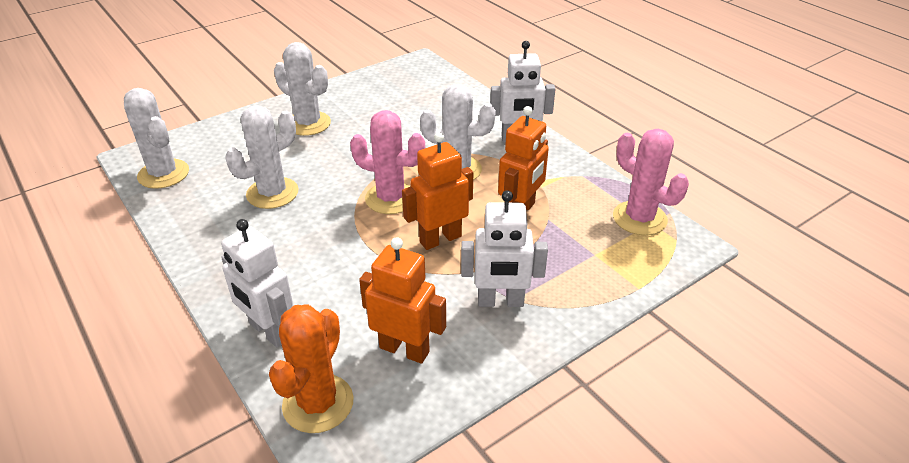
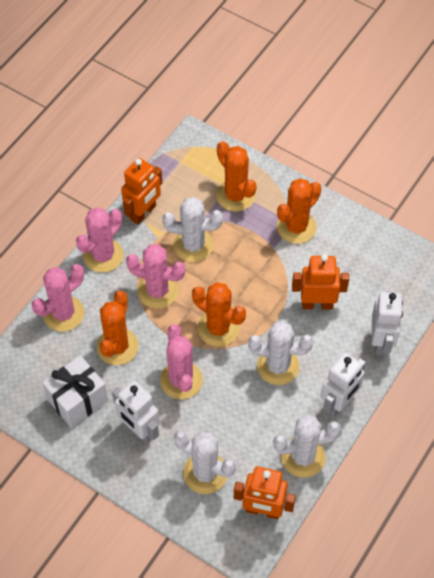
orange cactus: [269,304,354,433] = 1 -> [96,291,139,365] [192,282,246,347] [216,141,257,212] [277,178,321,244] = 4
pink cactus: [350,110,425,214] [613,129,689,235] = 2 -> [32,264,84,332] [76,207,124,273] [126,244,185,309] [160,324,203,399] = 4
white gift: none = 0 -> [42,355,108,428] = 1

